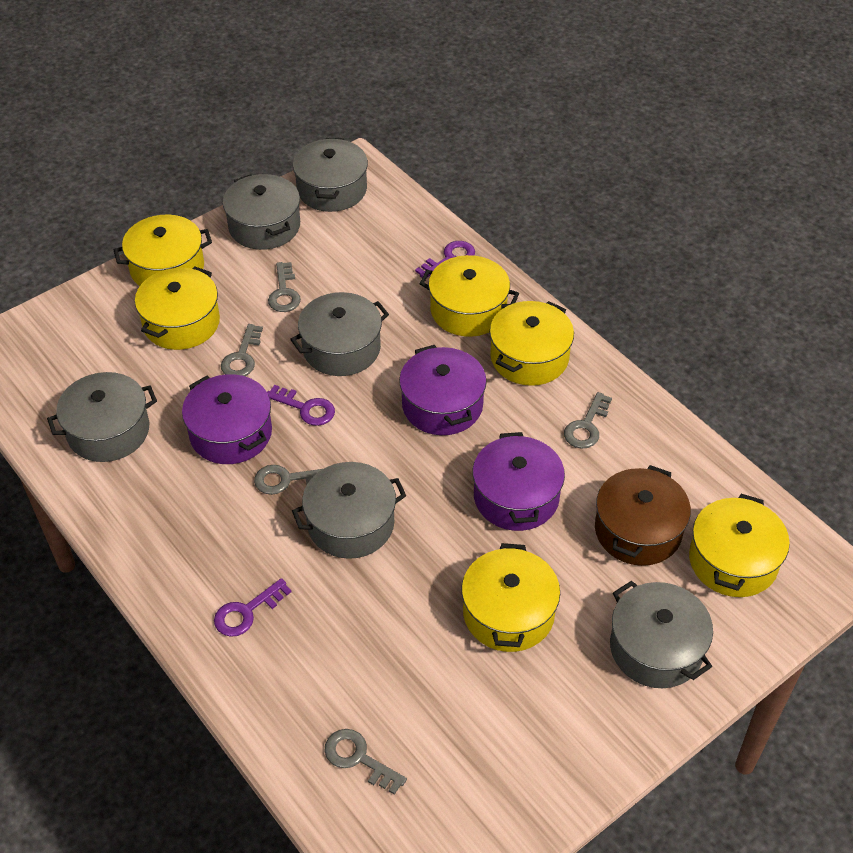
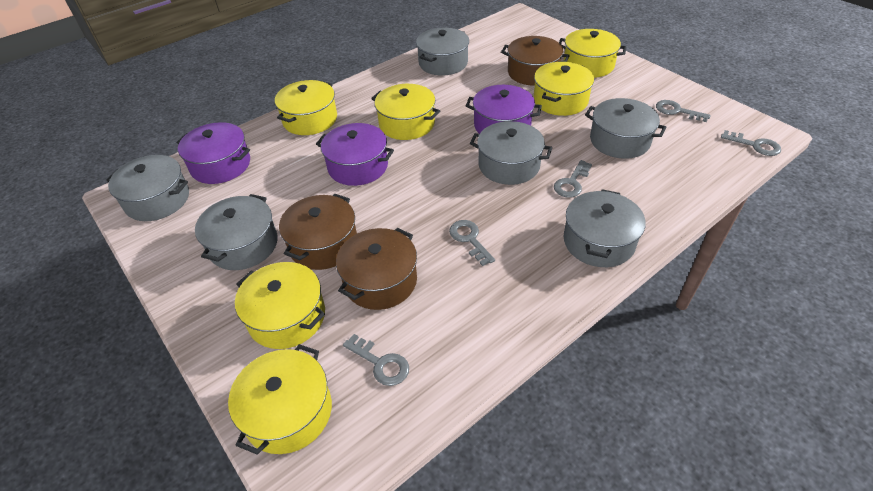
brown pot: [595,465,691,566] = 1 -> [279,194,357,270] [336,228,417,310] [501,36,570,86] = 3
purple key: [214,578,291,637] [267,385,335,426] [415,241,475,278] = 3 -> none = 0

